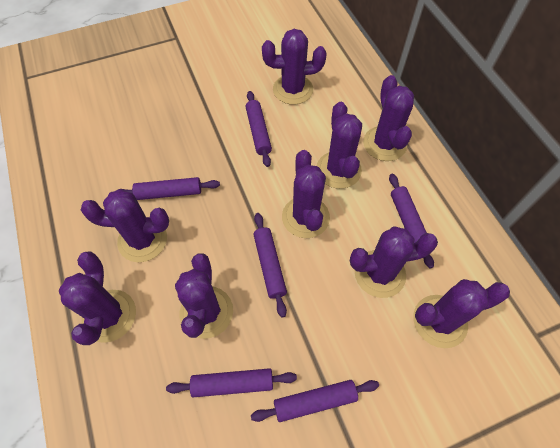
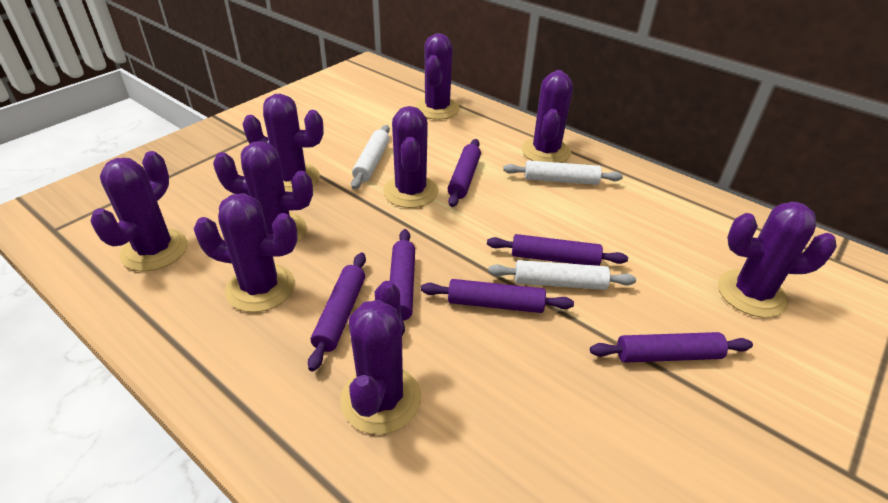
white rolling pin: none = 0 -> [351,125,390,190] [488,260,636,290] [503,160,623,185] = 3

